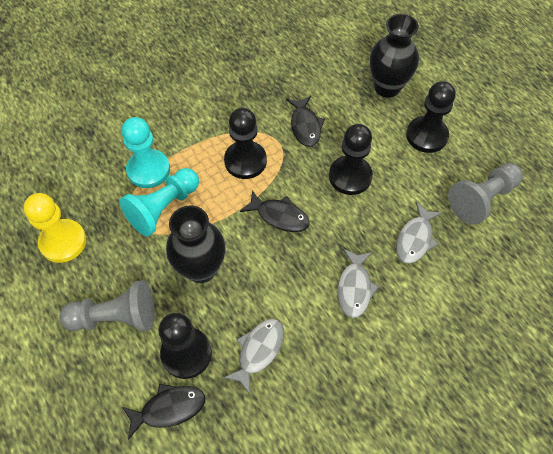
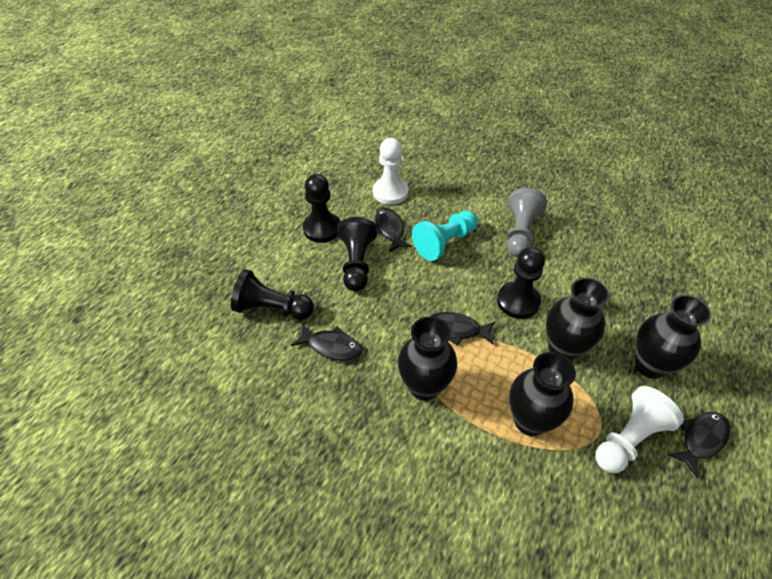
black fish: [122,384,205,440] [240,190,310,232] [287,96,325,147] = 3 -> [291,324,362,361] [375,208,412,252] [431,312,495,346] [668,411,730,478] = 4
black vase: [166,205,225,283] [370,14,419,98] = 2 -> [398,316,457,401] [509,352,576,436] [546,278,609,361] [635,295,711,379] = 4
grey fish: [223,319,284,394] [338,249,379,318] [396,202,442,264] = 3 -> none = 0
grey pawn: [59,280,155,332] [448,163,523,225] = 2 -> [507,188,547,257] = 1
turquoise pawn: [120,168,199,237] [121,117,170,188] = 2 -> [412,210,478,261] = 1
white pawn: none = 0 -> [373,138,408,205] [596,386,684,473] = 2
yellow pawn: [23,193,86,263] = 1 -> none = 0

